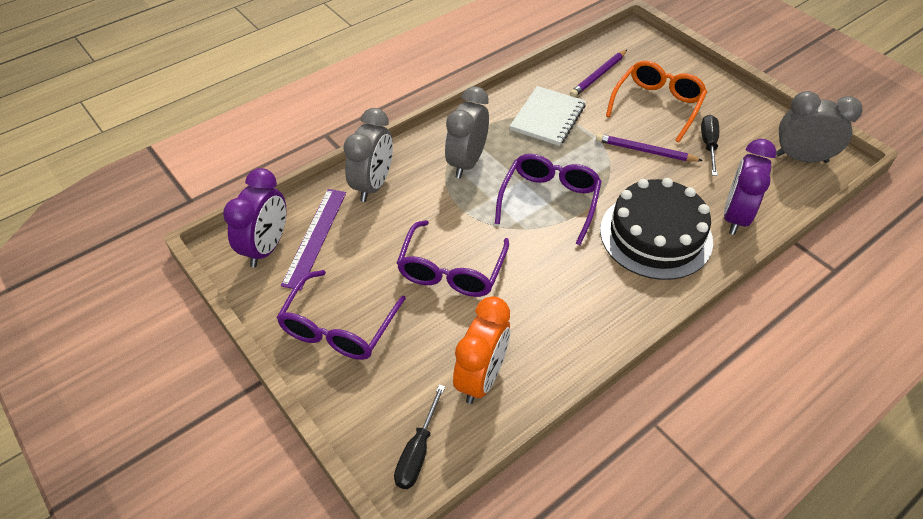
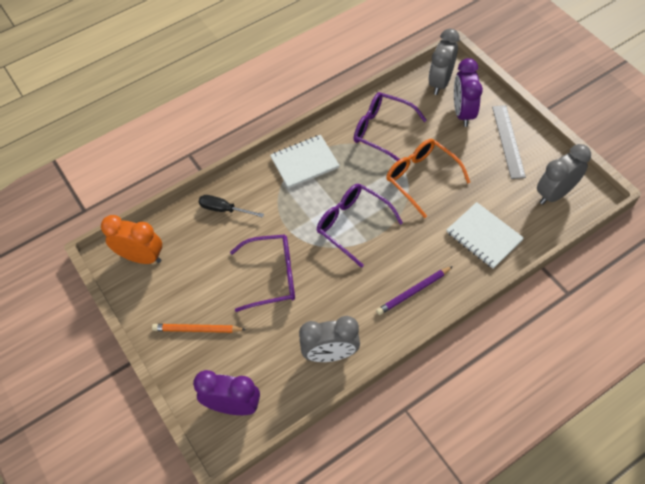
black cake: [600,178,713,280] = 1 -> none = 0
black screwdriver: [394,384,445,489] [701,115,719,176] = 2 -> [199,195,264,218] = 1
grey ruler: none = 0 -> [492,105,526,179] = 1
orange pencil: none = 0 -> [152,324,247,333] = 1
purple pencil: [570,50,627,97] [596,134,703,161] = 2 -> [376,266,453,315] = 1
purple ruler: [281,189,346,290] = 1 -> none = 0
white notebook: [510,86,586,146] = 1 -> [270,135,340,189] [447,202,524,269] = 2

